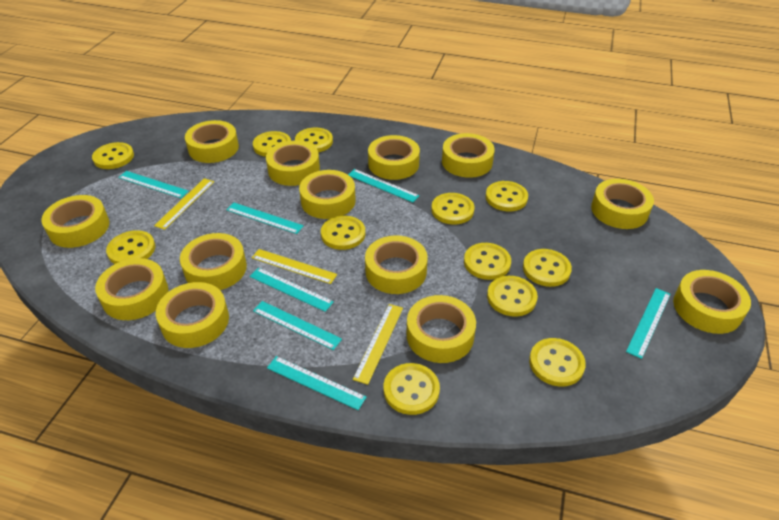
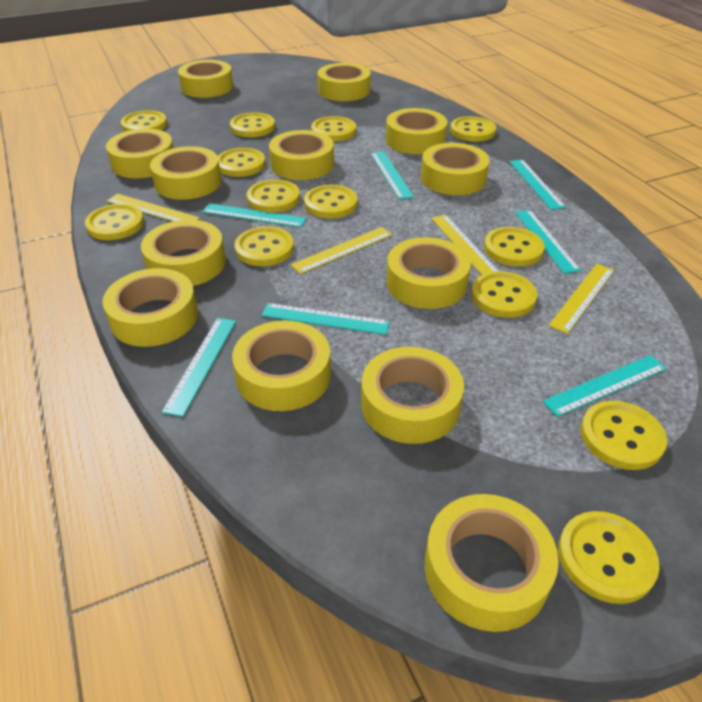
yellow button: [92,142,134,169] [106,230,155,264] [253,131,291,157] [295,128,333,152] [321,216,365,250] [384,363,440,415] [431,193,475,225] [464,243,511,280] [486,181,528,211] [487,276,538,317] [523,249,572,287] [529,338,586,386] = 12 -> [85,204,144,240] [121,110,167,132] [218,148,266,177] [230,112,275,137] [234,227,294,266] [247,179,300,213] [304,185,358,219] [311,116,356,142] [450,116,496,142] [471,271,537,318] [484,227,545,267] [558,511,659,604] [580,401,667,470] = 13
yellow ruler: [154,178,214,230] [252,249,337,284] [353,304,403,385] = 3 -> [107,194,200,221] [291,227,392,274] [431,215,498,275] [548,264,614,334] = 4

